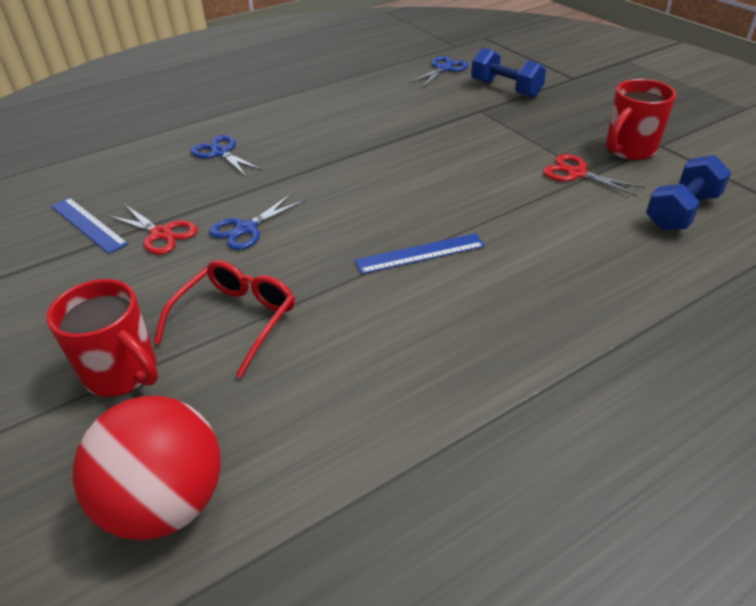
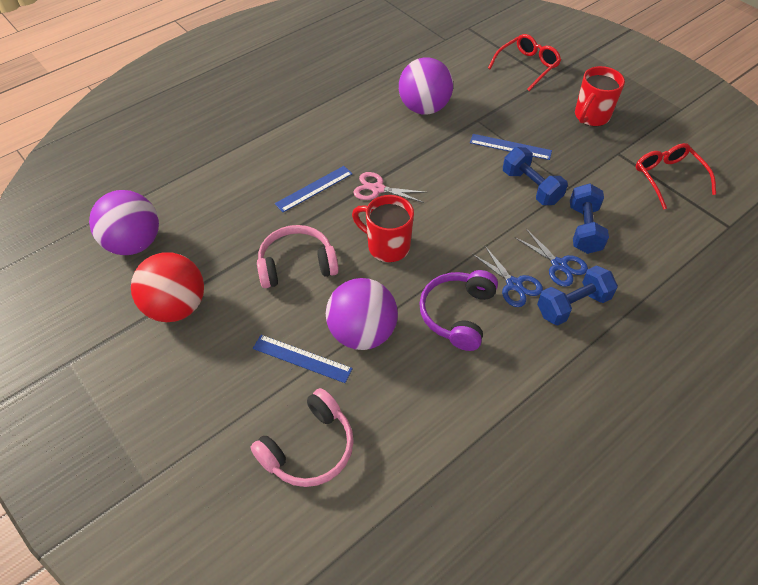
blue dumbbell: [471,48,546,98] [646,155,731,231] = 2 -> [503,147,568,205] [537,265,618,326] [570,183,609,254] = 3
blue ruler: [51,197,128,254] [355,233,485,274] = 2 -> [253,335,353,383] [275,166,352,212] [470,134,552,160] = 3
blue scissors: [190,135,263,176] [209,193,306,250] [409,56,469,87] = 3 -> [472,246,543,307] [514,229,588,287] = 2
pink headphones: none = 0 -> [250,388,354,487] [257,225,339,288] = 2
pink scissors: none = 0 -> [353,172,427,203] = 1
purple ball: none = 0 -> [89,190,159,255] [326,278,398,350] [399,57,453,115] = 3
purple headphones: none = 0 -> [419,270,498,351] = 1
red glasses: [154,260,295,378] = 1 -> [488,34,561,91] [636,143,716,209] = 2
red scissors: [107,205,198,255] [543,154,645,196] = 2 -> none = 0

